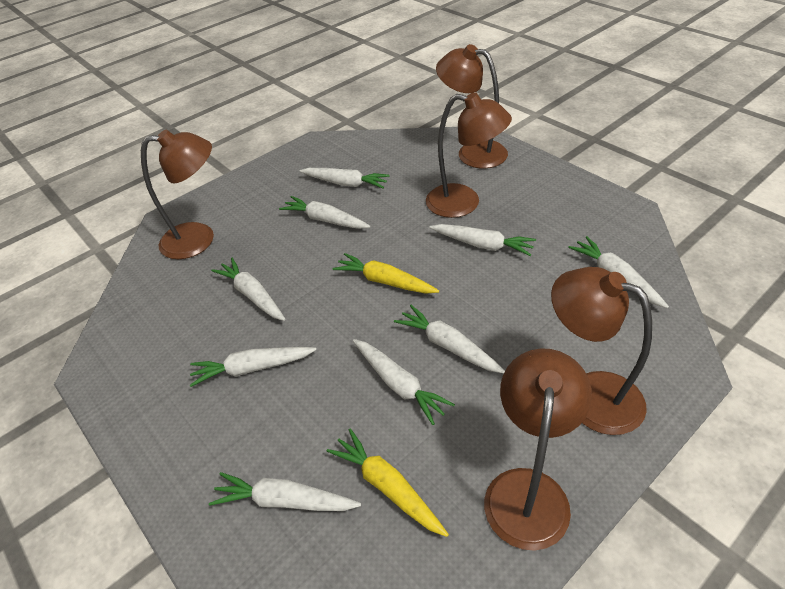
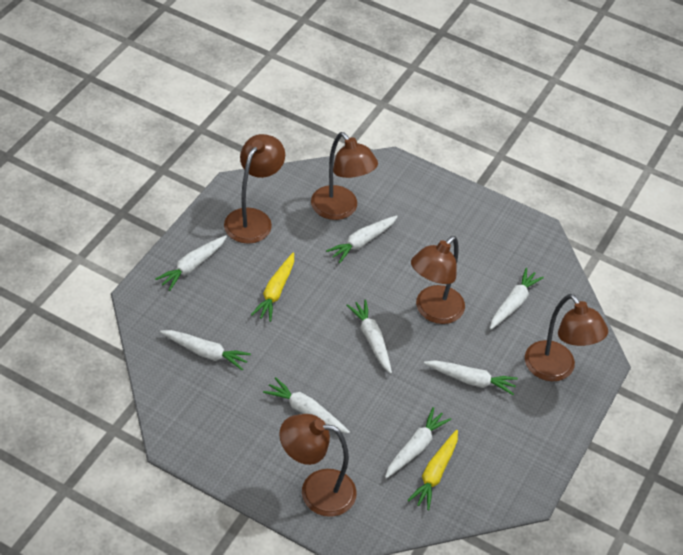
white carrot: [190,347,316,387] [209,472,361,511] [211,258,286,321] [279,196,371,229] [299,168,390,188] [353,339,455,425] [394,305,505,373] [429,224,536,256] [568,236,669,308] = 9 -> [155,235,227,291] [160,330,251,371] [263,377,350,433] [326,215,398,263] [346,299,392,374] [385,407,451,478] [424,360,518,395] [490,268,544,329] = 8

